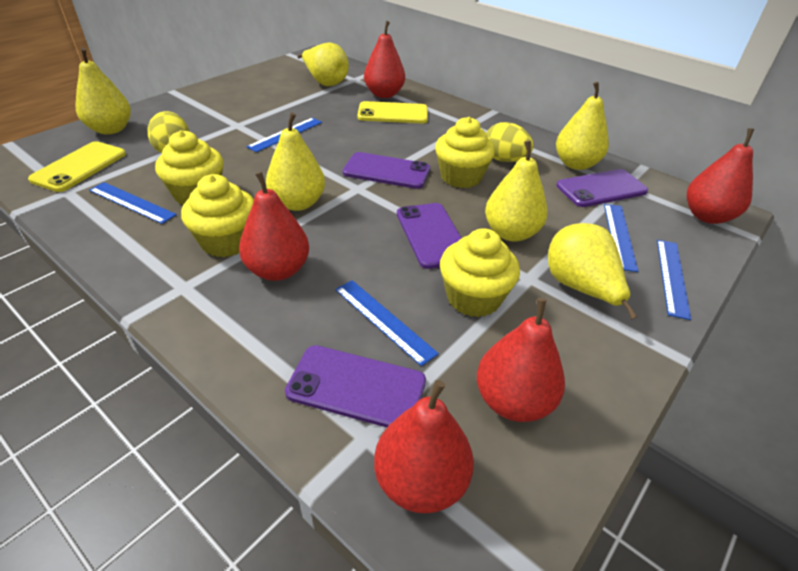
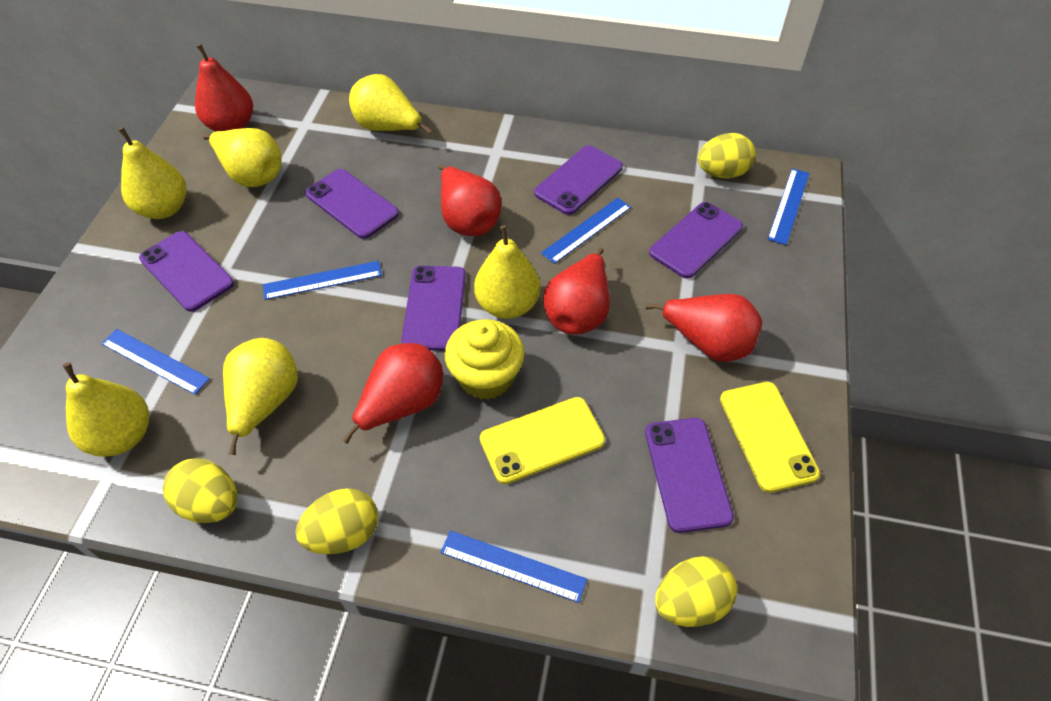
purple phone: [285,345,426,428] [343,152,430,189] [397,203,462,269] [556,169,648,207] = 4 -> [139,231,234,312] [305,169,399,239] [401,266,466,351] [534,145,623,215] [645,418,734,533] [649,202,743,279] = 6
yellow cupcake: [155,130,223,205] [181,174,254,257] [435,117,495,188] [440,228,520,317] = 4 -> [445,319,524,400] = 1
yellow egg: [147,111,189,153] [486,122,533,162] = 2 -> [163,459,237,523] [295,488,378,554] [655,556,737,627] [698,133,756,178] = 4

